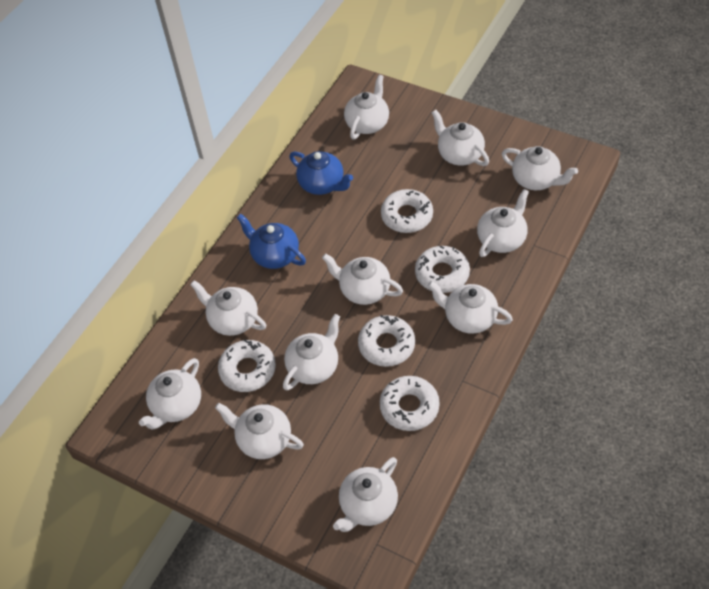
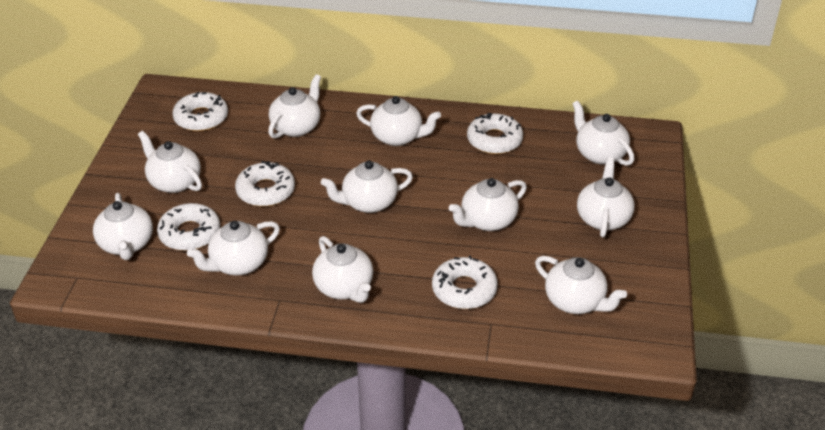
blue teapot: [237,214,306,269] [289,151,353,195] = 2 -> none = 0

